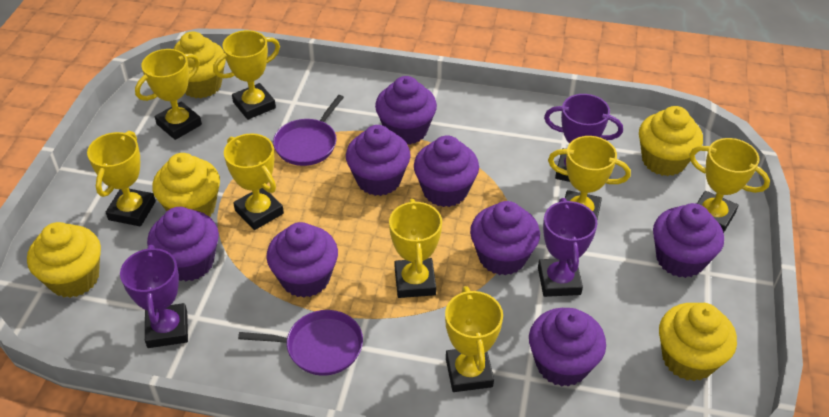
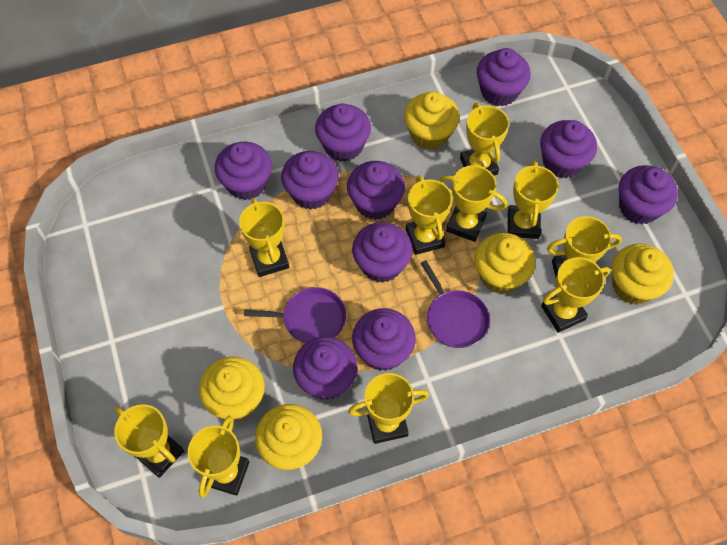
purple cupcake: [147,207,219,281] [266,222,338,298] [346,125,411,196] [375,76,437,145] [414,135,479,207] [470,201,540,276] [529,308,606,387] [653,203,724,278] = 8 -> [215,142,272,200] [281,151,339,210] [293,337,357,400] [315,104,371,162] [347,161,405,220] [352,222,413,283] [352,308,416,371] [477,48,531,106] [540,120,597,178] [619,165,678,225] = 10
purple trophy: [120,245,188,348] [538,198,597,297] [544,94,623,182] = 3 -> none = 0
yellow trophy: [87,131,156,226] [135,49,202,140] [213,30,280,120] [224,133,284,230] [389,199,442,298] [445,286,503,392] [548,136,631,219] [689,138,770,233] = 8 -> [114,404,184,478] [188,415,249,498] [239,197,289,277] [348,373,429,444] [406,175,452,255] [439,165,507,242] [460,103,509,176] [508,161,559,239] [541,257,611,333] [547,216,622,277] = 10

